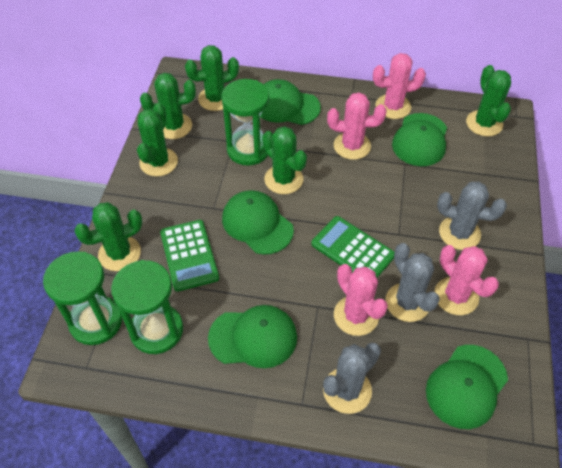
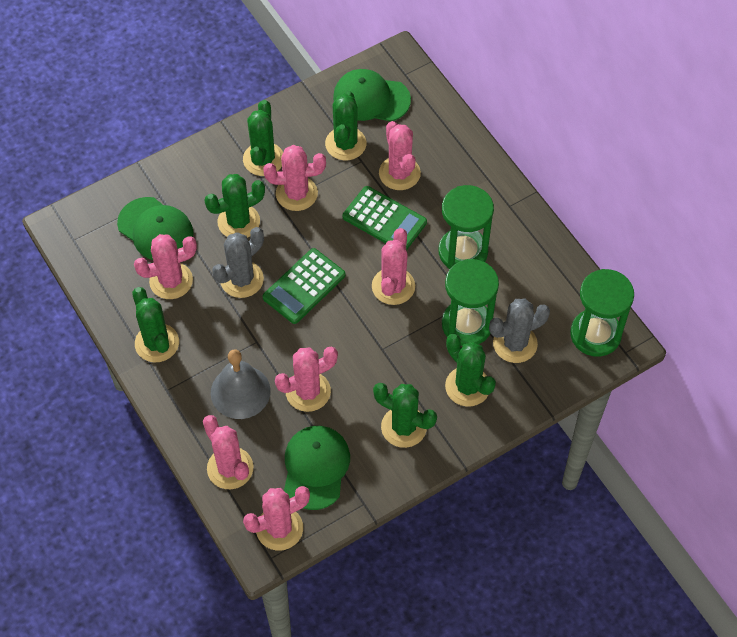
green cap: [208,305,297,368] [222,190,294,255] [260,79,321,125] [392,113,447,166] [426,345,508,429] = 5 -> [117,197,194,260] [284,426,350,510] [333,69,411,121] = 3
grey bell: none = 0 -> [211,349,271,419] = 1
grey cactus: [323,343,381,414] [385,243,440,322] [437,181,507,250] = 3 -> [212,227,264,298] [489,299,550,363] = 2
pink cactus: [327,92,386,160] [334,264,388,336] [373,53,426,119] [434,245,499,315] = 4 -> [134,234,197,299] [203,415,254,489] [243,486,310,551] [263,145,326,211] [275,347,338,412] [372,228,415,305] [379,121,421,190] = 7

